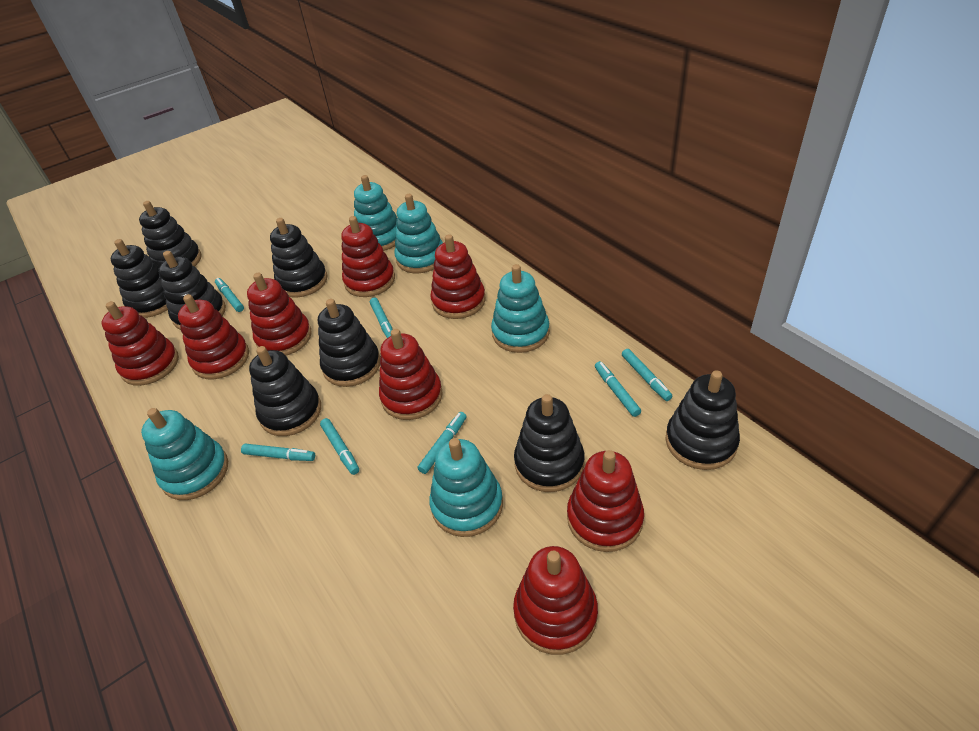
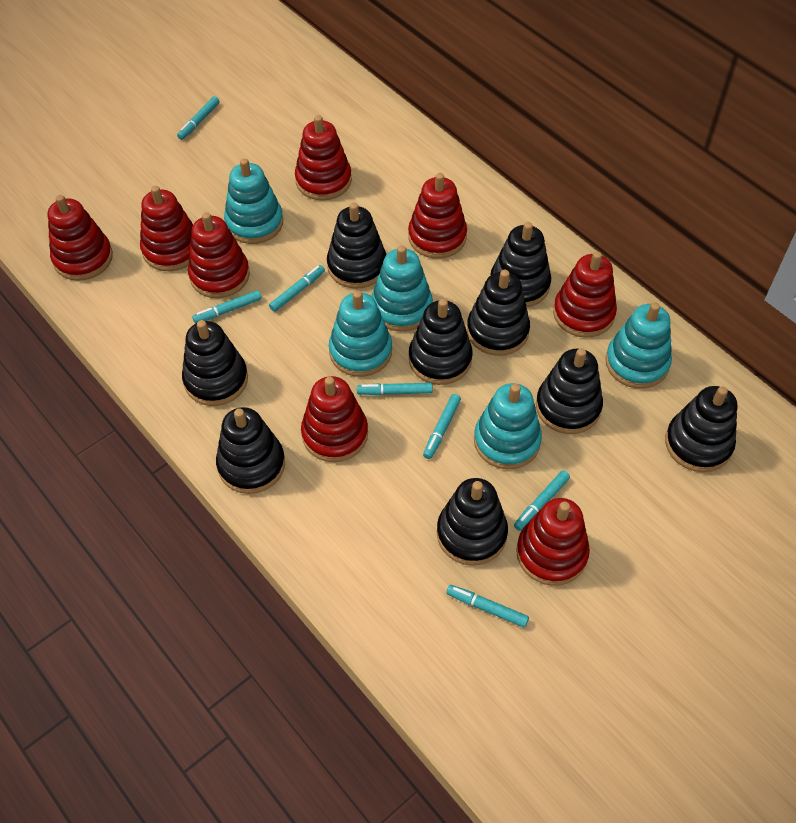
black stacking toy: [111,239,168,318] [139,201,202,267] [158,251,226,330] [249,346,321,436] [270,218,328,298] [318,299,380,387] [514,394,584,492] [665,370,740,470] = 8 -> [182,320,248,406] [216,407,285,494] [327,203,386,289] [409,299,473,385] [437,478,508,566] [467,270,530,356] [490,222,551,307] [536,348,603,434] [665,386,737,472] = 9

